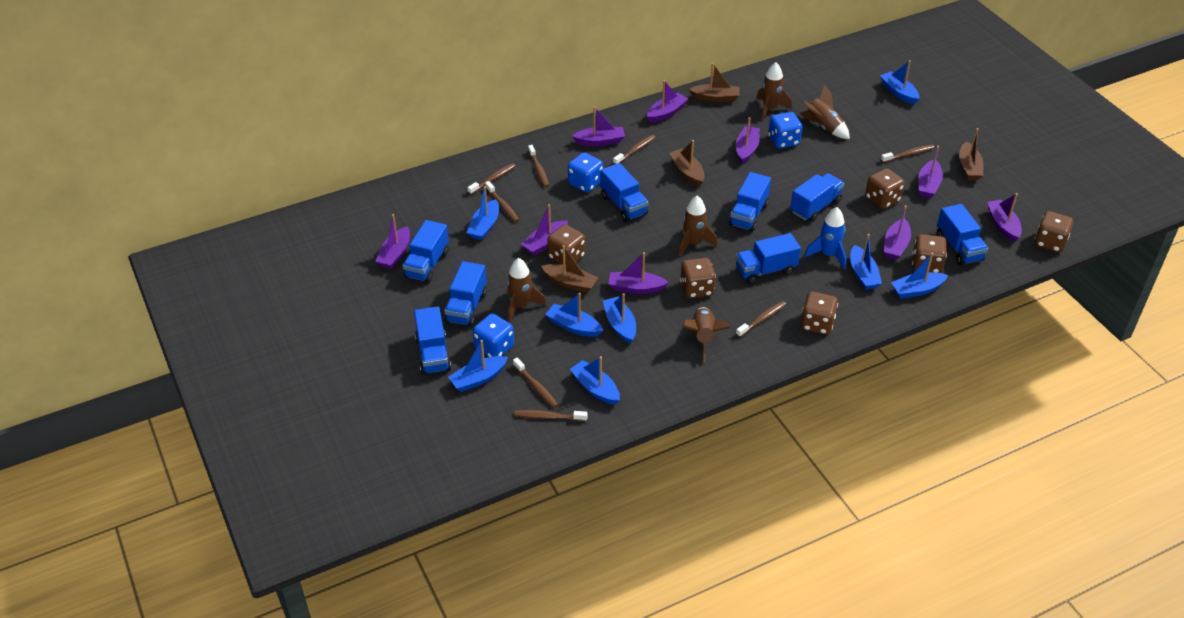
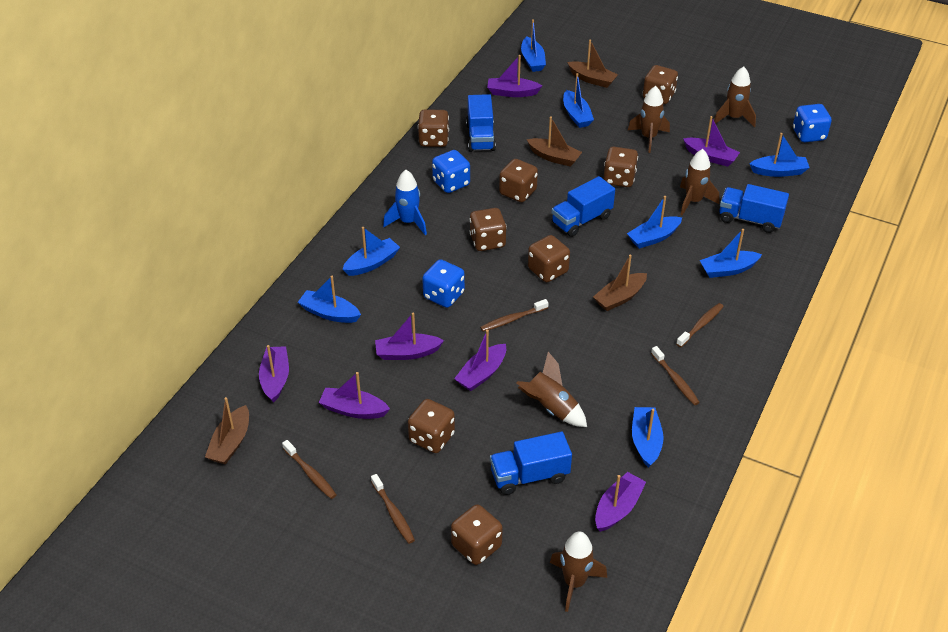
blue truck: [403,220,449,283] [414,306,451,375] [444,261,487,327] [600,163,649,222] [729,172,771,232] [736,233,801,284] [790,173,844,222] [937,204,988,266] = 8 -> [466,94,496,152] [490,432,572,495] [551,176,615,237] [719,184,789,233] = 4
brown dice: [547,225,585,265] [680,258,716,298] [801,291,838,335] [865,168,905,209] [912,234,947,273] [1035,211,1073,253] = 6 -> [408,399,455,453] [418,109,449,147] [451,504,503,565] [469,208,507,251] [499,159,538,202] [528,235,570,282] [603,147,638,187] [643,65,678,104] = 8
brown toothbrush: [467,163,516,195] [485,181,519,222] [513,358,558,408] [514,410,588,421] [528,145,549,187] [613,135,656,164] [736,301,786,337] [881,145,934,163] = 8 -> [282,440,337,499] [371,474,415,544] [480,299,548,332] [651,346,700,405] [676,303,724,347] = 5
purple boat: [375,214,410,269] [521,204,568,256] [572,106,625,146] [609,252,669,294] [647,80,688,123] [736,117,760,164] [884,205,911,260] [919,146,943,198] [987,193,1022,242] = 9 -> [259,345,289,403] [319,372,390,419] [375,313,444,360] [454,330,506,391] [487,55,542,97] [595,472,646,532] [683,116,740,167] = 7

